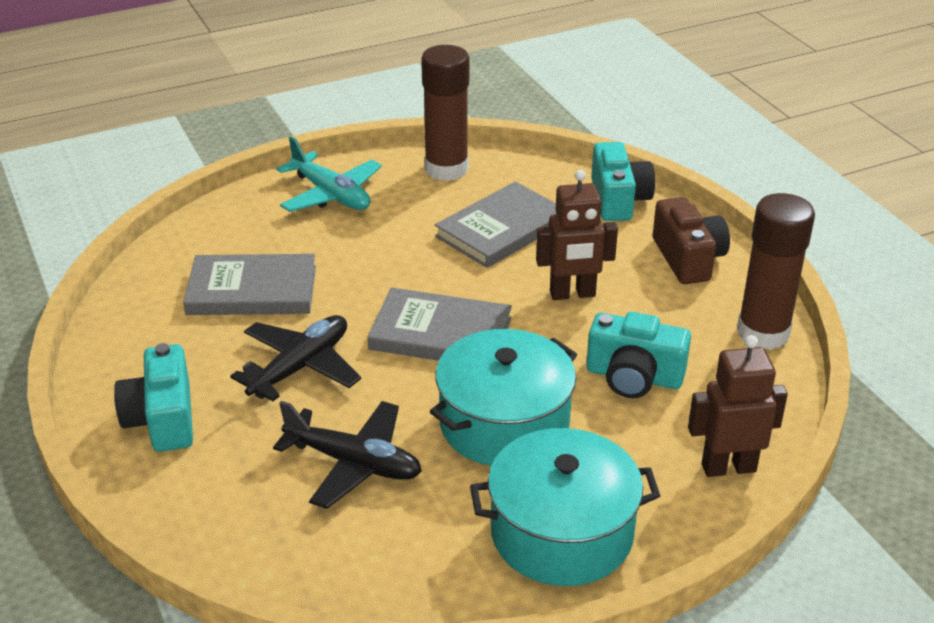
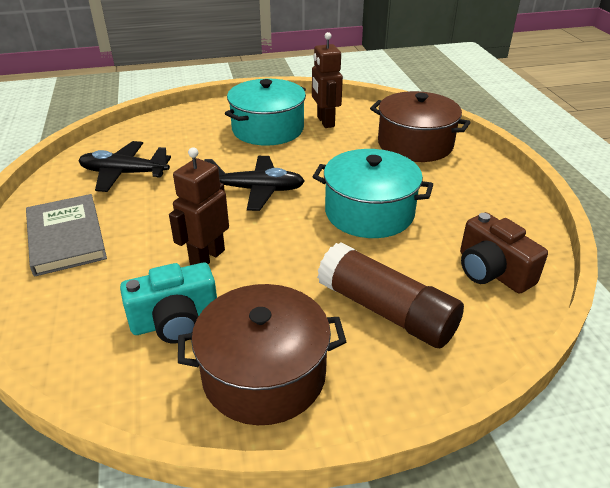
brown glue stick: [421,45,469,181] [737,193,815,350] = 2 -> [317,242,464,349] = 1
brown pot: none = 0 -> [178,284,346,425] [370,91,471,162] = 2
grey book: [183,254,316,315] [368,288,512,361] [435,181,557,268] = 3 -> [26,194,107,276] = 1
turquoise camera: [114,343,193,452] [586,312,691,398] [591,142,655,221] = 3 -> [120,263,217,343] = 1
turquoise plane: [276,136,382,212] = 1 -> none = 0

